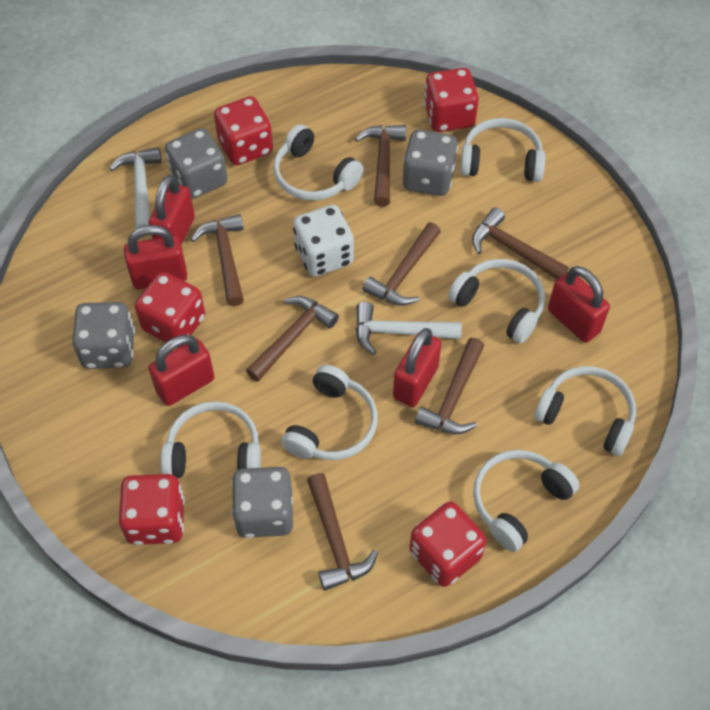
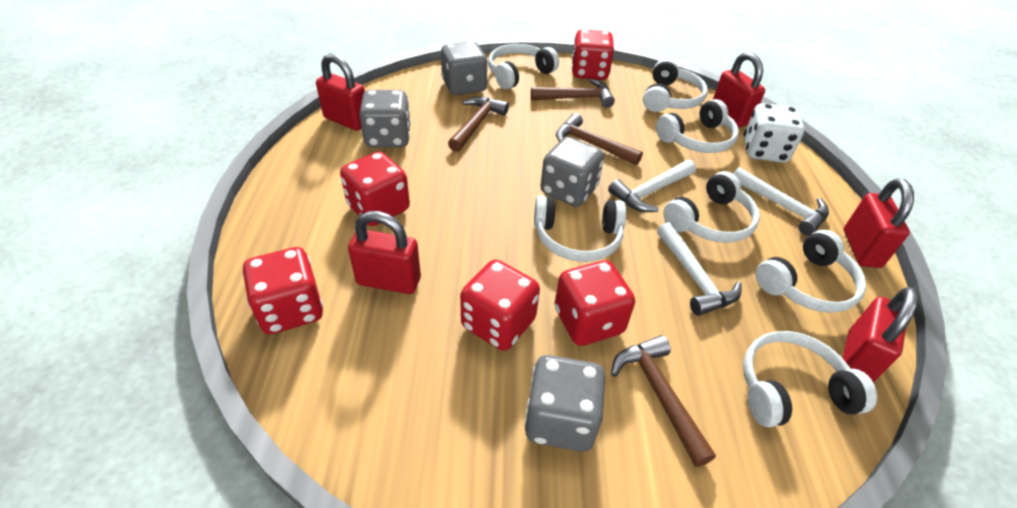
brown hammer: [191,214,244,306] [246,296,339,382] [307,473,378,591] [355,125,406,207] [362,222,441,306] [415,338,484,434] [472,208,569,280] = 7 -> [448,97,509,152] [531,79,615,108] [556,113,643,165] [611,335,716,467] = 4
white hammer: [109,147,162,230] [356,302,462,355] = 2 -> [608,160,696,212] [657,222,742,316] [733,167,829,235] = 3

